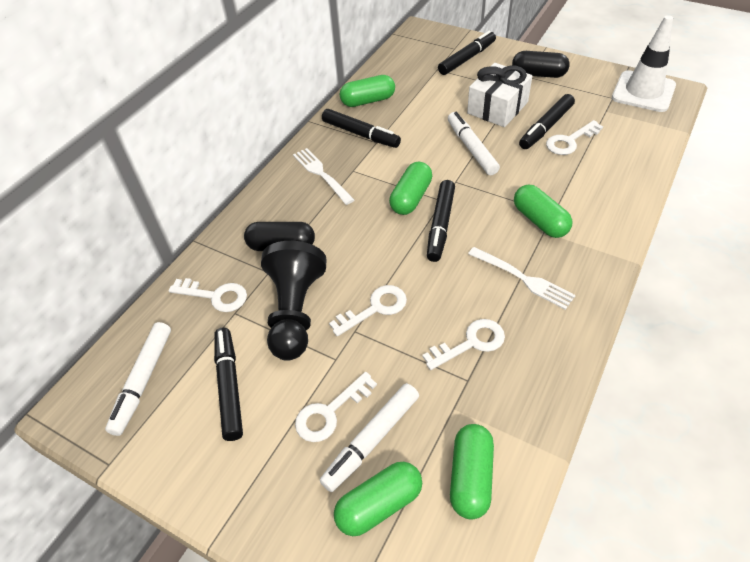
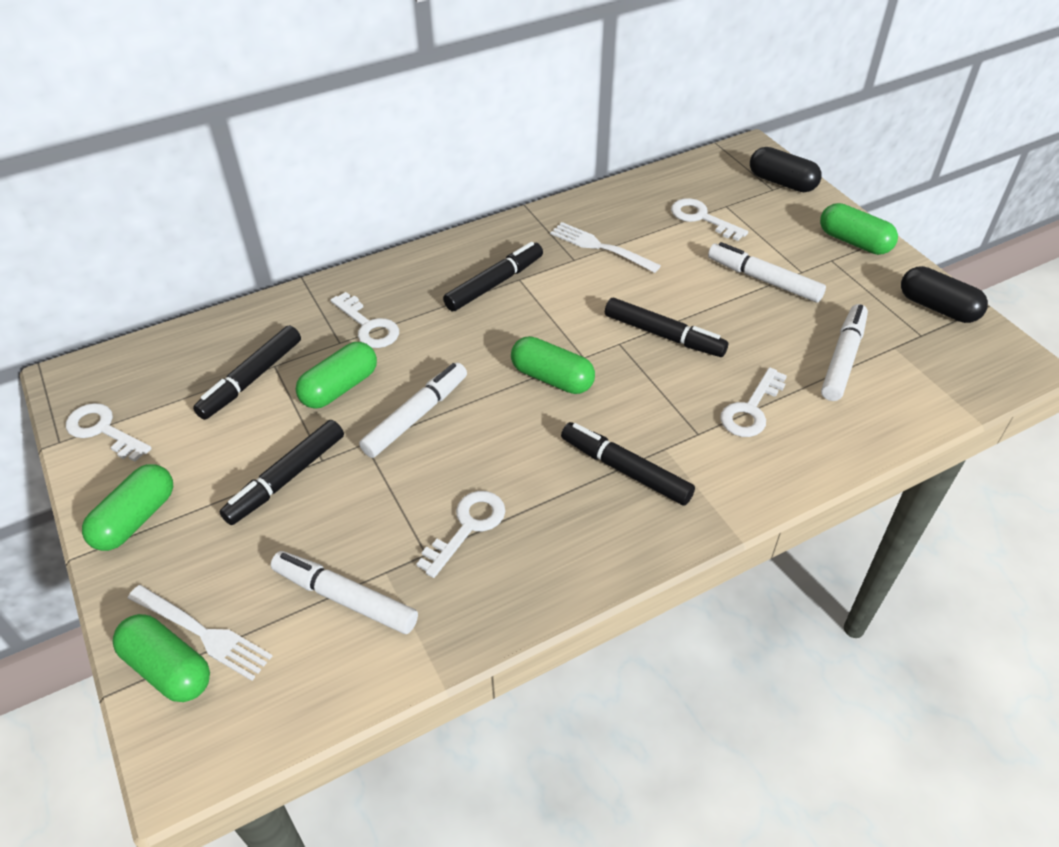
black pawn: [261,241,327,361] = 1 -> none = 0
white gift: [467,63,532,127] = 1 -> none = 0
white marker: [105,322,171,436] [320,383,419,492] [448,112,500,175] = 3 -> [271,551,418,634] [359,363,467,458] [708,242,826,303] [821,304,868,401] = 4
white traffic cone: [612,15,676,112] = 1 -> none = 0

